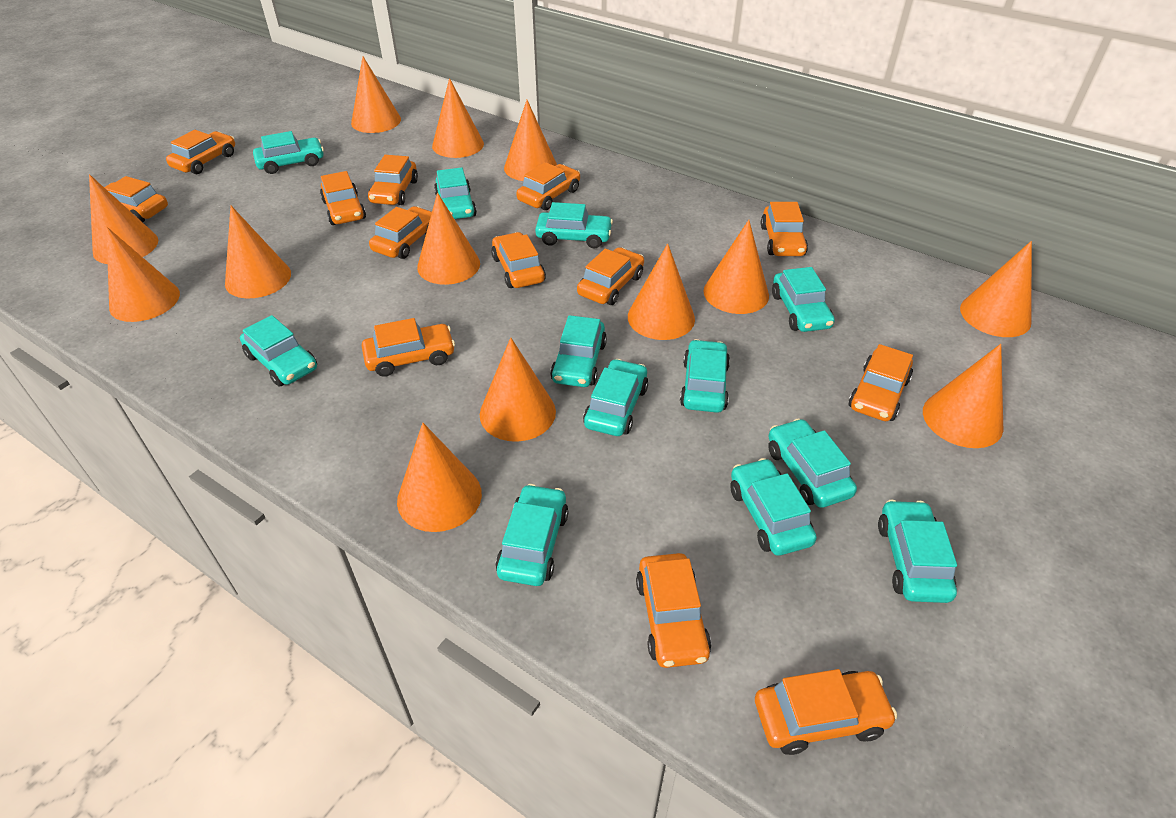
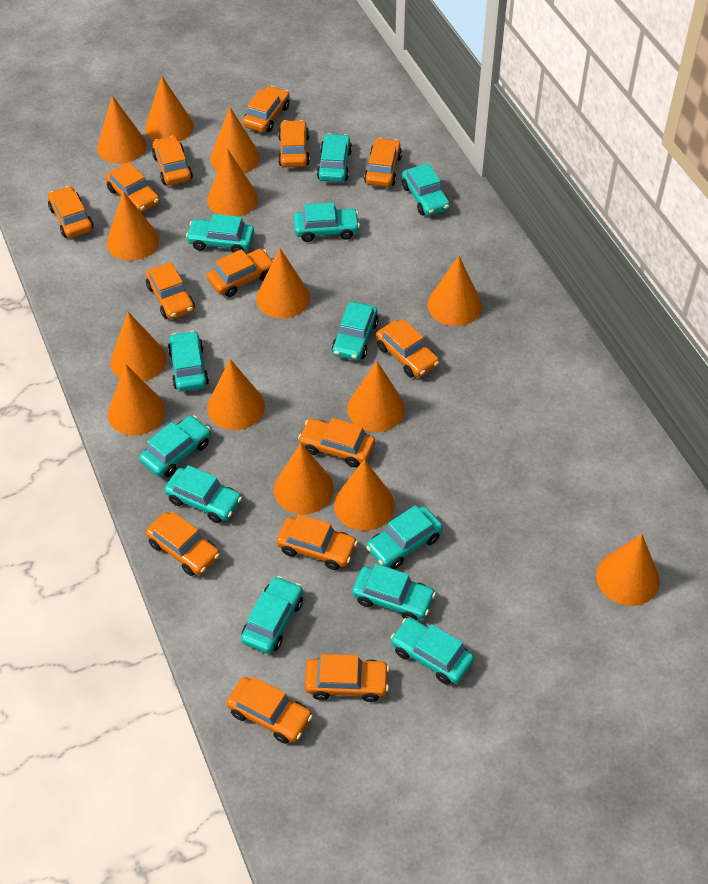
orange car: [104,176,168,222] [166,130,235,174] [320,171,366,225] [362,318,455,377] [368,155,418,205] [369,206,432,259] [491,232,546,288] [516,162,580,210] [577,247,644,305] [636,553,711,668] [755,669,897,755] [761,202,808,256] [848,344,913,421] = 13 -> [48,186,94,238] [105,162,160,213] [146,262,195,319] [146,512,220,576] [152,136,193,185] [207,249,273,297] [226,677,313,744] [242,86,290,132] [276,514,358,570] [278,120,310,167] [298,418,375,467] [305,654,389,702] [364,138,402,187] [376,319,439,378] = 14
orange cone: [89,174,158,264] [106,227,180,322] [225,205,291,298] [351,57,401,133] [397,423,482,532] [417,193,480,285] [432,78,484,158] [480,337,556,442] [504,100,557,181] [628,243,695,340] [703,220,769,314] [923,344,1004,448] [960,241,1032,337] = 13 -> [97,95,147,164] [107,191,159,261] [108,364,165,436] [110,312,167,381] [145,76,194,142] [207,148,258,217] [207,359,265,430] [210,107,260,174] [256,248,310,318] [274,443,334,514] [334,459,395,531] [347,361,405,432] [427,256,482,326] [596,534,660,606] = 14

